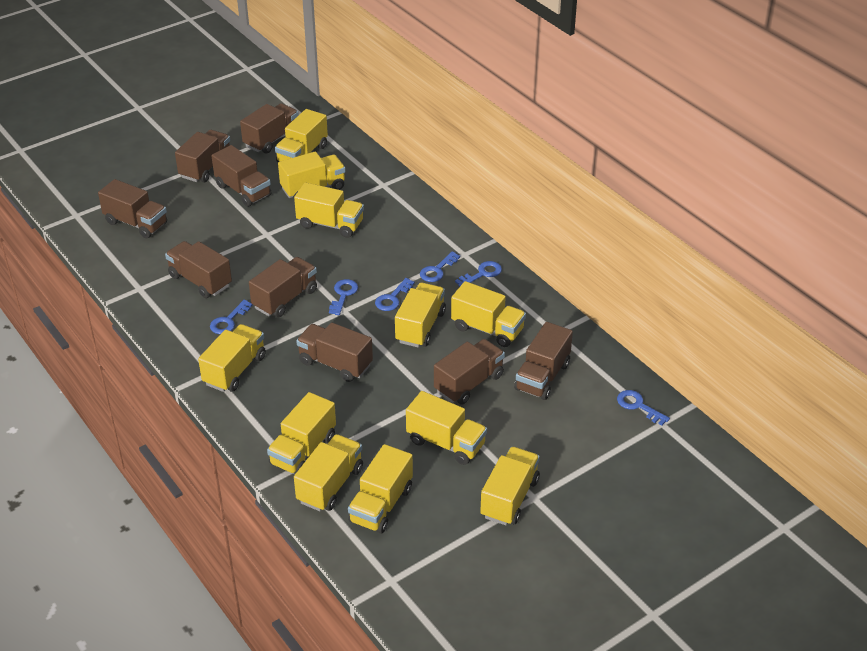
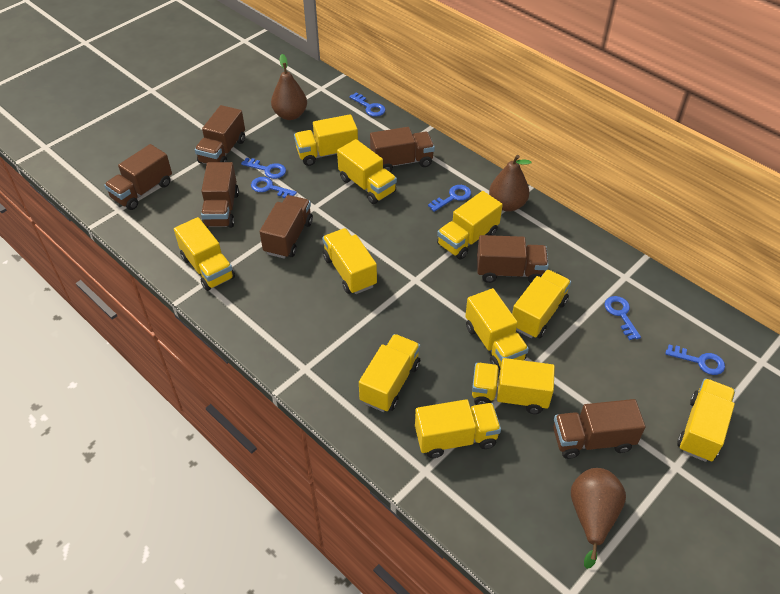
brown pear: none = 0 -> [271,54,307,120] [489,155,531,212] [571,468,626,569] = 3
brown truck: [98,179,167,238] [165,241,232,298] [175,130,230,182] [211,145,271,207] [240,103,299,154] [249,257,317,318] [296,322,373,382] [434,339,505,405] [514,322,573,400] = 9 -> [104,144,172,210] [195,105,245,164] [201,162,239,228] [260,195,313,259] [370,127,435,172] [477,235,549,283] [553,399,646,459] = 7

